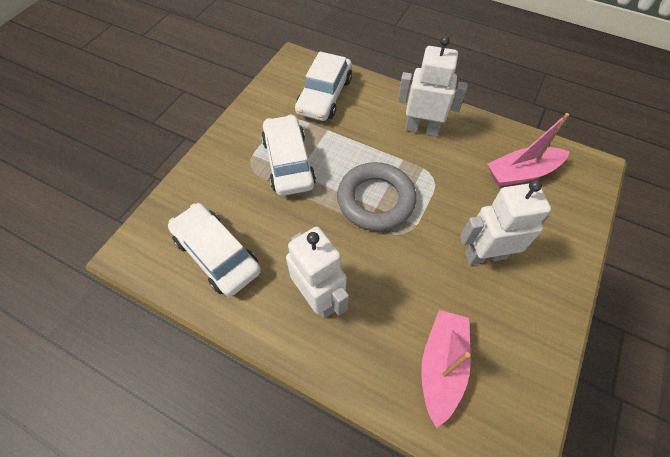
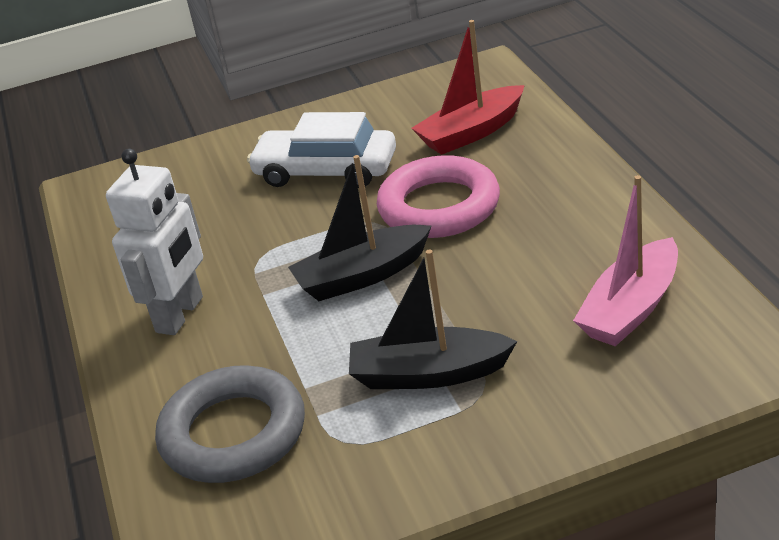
black boat: none = 0 -> [288,155,431,301] [349,250,517,389] = 2
pink boat: [421,310,471,428] [487,113,570,186] = 2 -> [573,175,678,346] = 1
pink ring: none = 0 -> [377,155,500,238] = 1
red boat: none = 0 -> [411,20,525,155] = 1
white car: [168,203,261,297] [261,115,316,196] [295,51,352,121] = 3 -> [247,112,396,188] = 1
white robot: [286,226,349,319] [398,36,468,136] [460,180,551,265] = 3 -> [106,149,203,335] = 1

